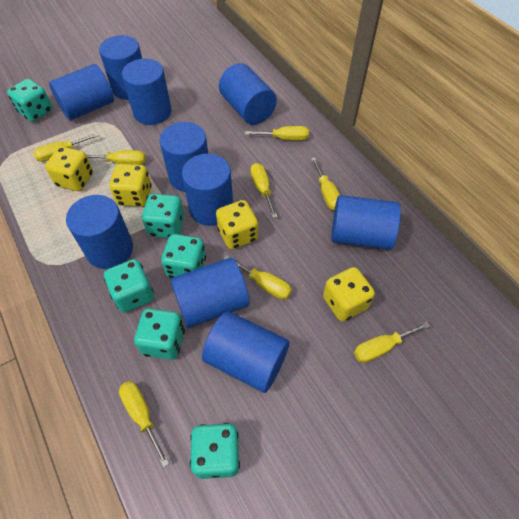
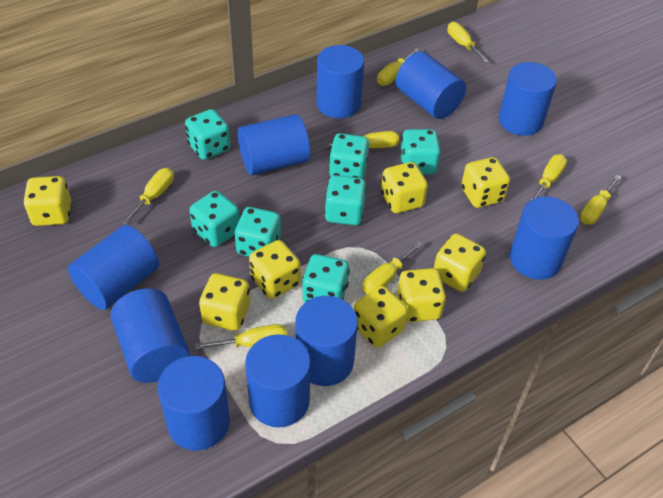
turquoise dice: [7,79,53,122] [104,259,154,313] [134,308,185,360] [142,194,184,238] [161,234,206,278] [190,423,240,479] = 6 -> [185,109,230,160] [189,191,240,247] [234,207,281,257] [302,254,350,303] [324,175,367,225] [329,133,369,179] [400,129,441,174] = 7
yellow dice: [45,147,93,191] [109,164,152,207] [216,200,258,249] [323,267,375,321] = 4 -> [23,176,71,226] [199,273,250,331] [249,240,300,299] [354,286,408,348] [381,162,428,213] [397,268,446,322] [434,234,486,292] [461,157,510,208] = 8

